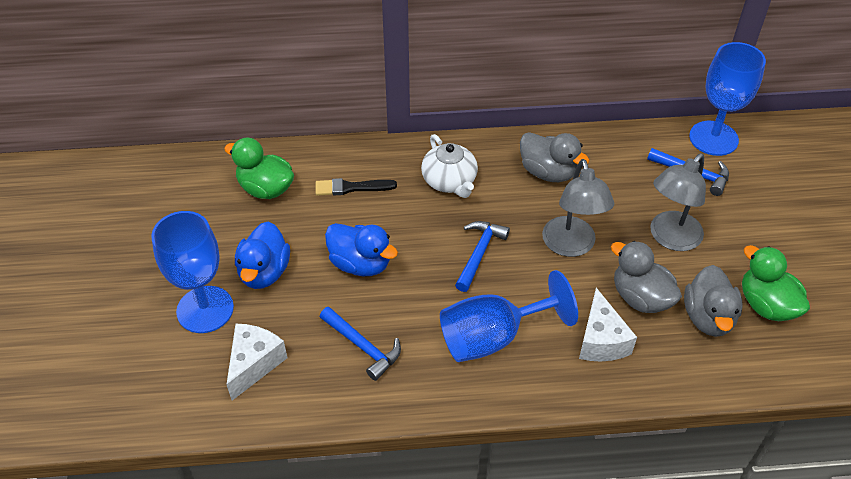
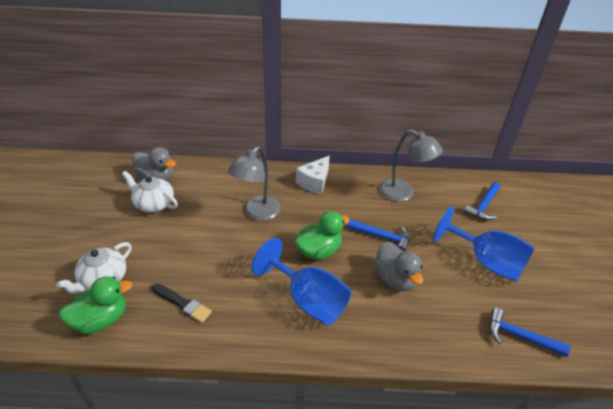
blue duck: [235,222,290,289] [325,223,398,276] = 2 -> none = 0
blue goblet: [151,211,234,333] [440,270,578,362] [689,42,766,156] = 3 -> [251,238,351,325] [433,207,535,282] = 2
grey duck: [520,132,589,182] [611,241,682,313] [684,265,743,337] = 3 -> [132,147,176,181] [374,241,423,291] = 2
white cheese: [226,324,287,400] [579,288,637,361] = 2 -> [296,156,330,194] = 1
white teapot: [421,134,478,198] = 1 -> [57,242,132,294] [122,171,178,212] = 2

